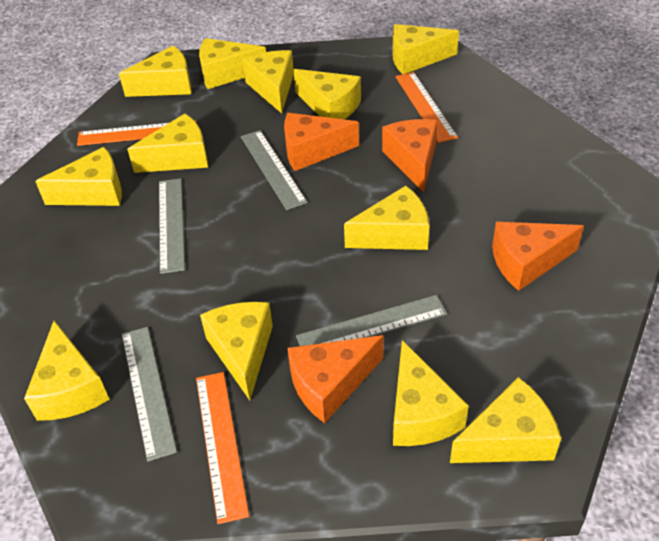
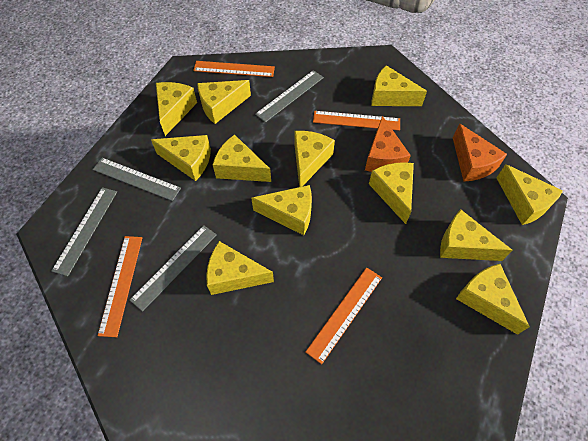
orange cheese: [284,113,359,171] [287,335,383,423] [382,119,438,192] [492,222,584,291] = 4 -> [365,116,411,172] [453,123,507,182] = 2
orange ruler: [77,120,196,146] [196,372,249,524] [395,72,458,143] = 3 -> [97,236,142,337] [193,61,275,77] [306,267,382,364] [313,111,400,131] = 4

